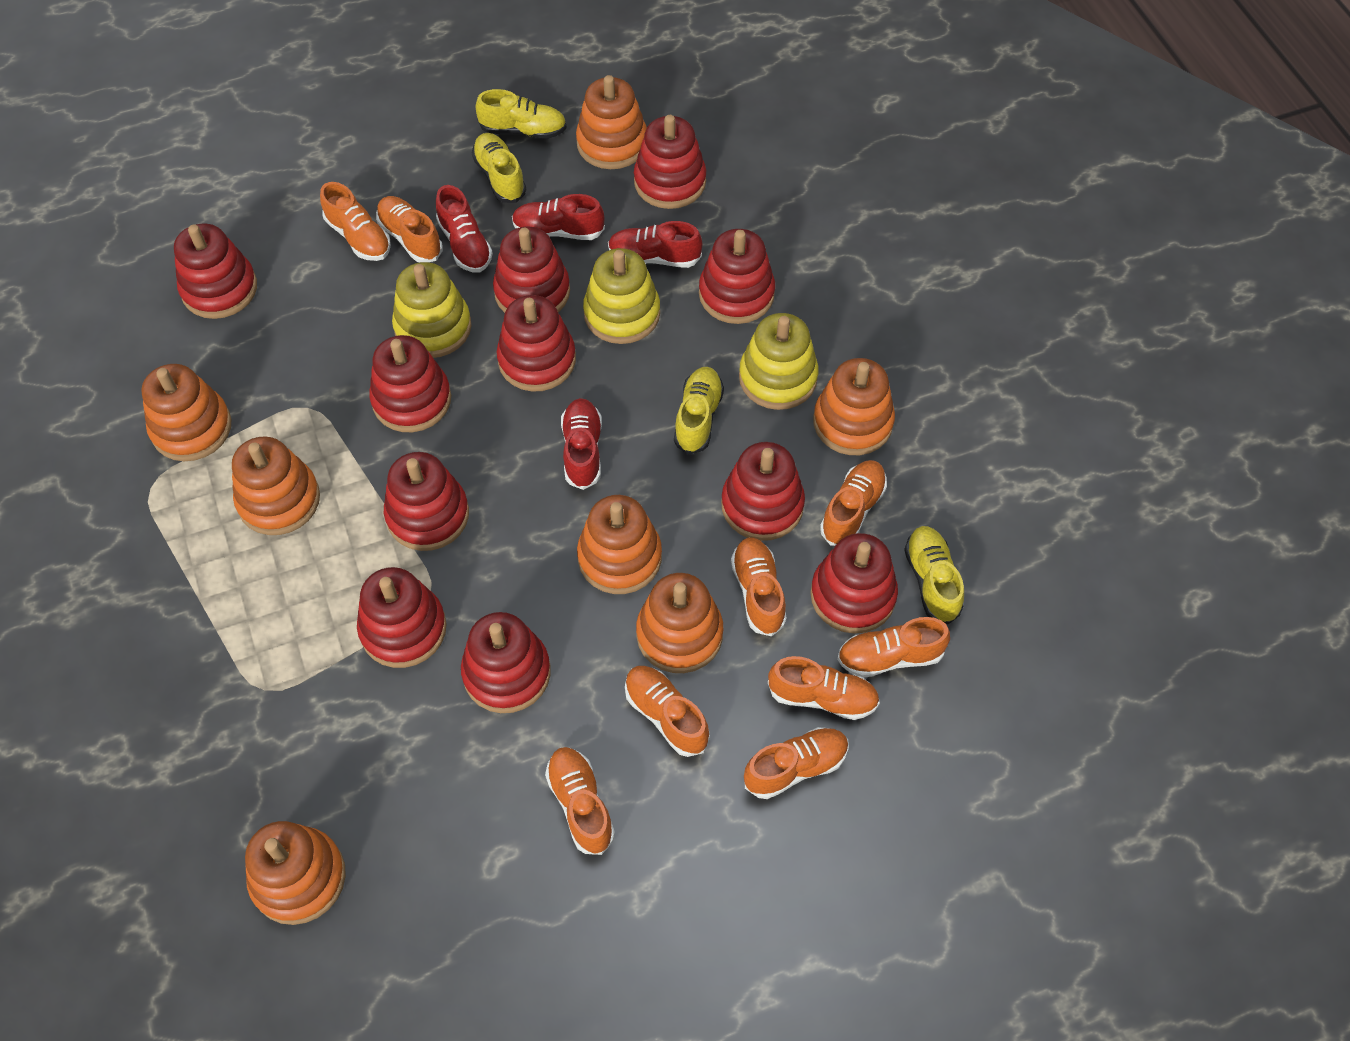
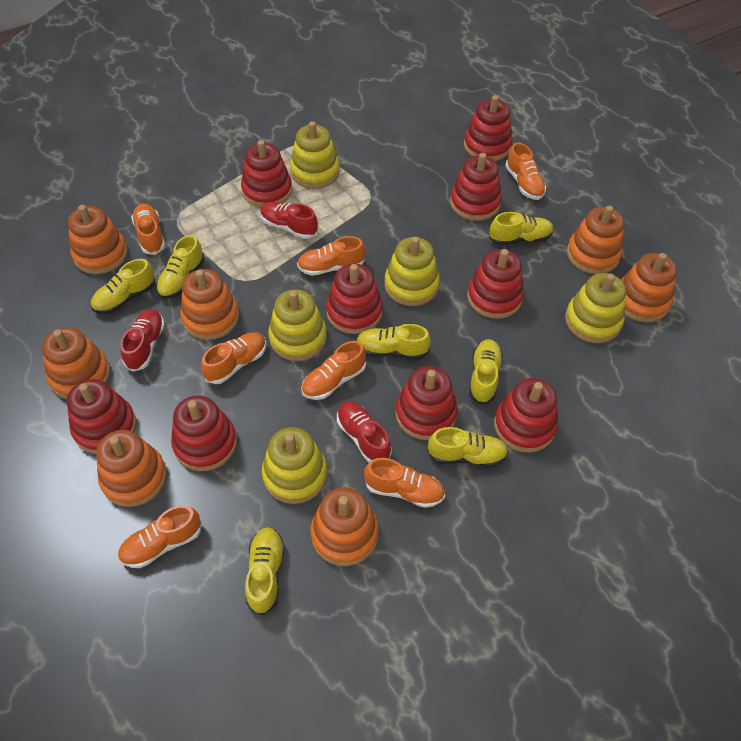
orange shoe: [320,182,391,261] [376,196,443,262] [545,747,615,855] [625,666,710,757] [731,537,787,636] [744,727,849,799] [768,656,880,720] [820,460,887,546] [837,617,950,678] = 9 -> [118,505,201,568] [131,204,165,255] [201,332,266,384] [297,236,365,276] [301,341,366,400] [364,458,445,508] [505,143,546,200] = 7
red shoe: [436,185,493,272] [512,194,605,240] [561,398,602,490] [608,221,702,268] = 4 -> [120,309,165,372] [260,202,318,239] [337,401,391,463] = 3
red stacking toy: [174,224,257,319] [357,567,447,668] [369,335,451,432] [384,452,469,551] [461,612,551,713] [493,227,570,313] [497,295,576,392] [634,115,706,209] [699,229,775,324] [721,442,805,541] [810,533,898,634] = 11 -> [67,379,136,454] [171,395,237,471] [241,140,292,208] [326,264,383,334] [395,366,458,440] [450,153,502,221] [464,95,513,161] [467,249,524,319] [494,378,558,453] = 9
yellow shoe: [472,133,526,203] [475,89,567,139] [674,367,724,455] [904,526,964,625] = 4 -> [91,259,156,314] [156,235,205,299] [245,527,285,615] [356,324,431,359] [427,427,508,467] [469,339,503,404] [489,212,554,245] = 7
yellow stacking toy: [392,262,471,358] [583,248,660,344] [739,313,818,410] = 3 -> [262,427,327,504] [268,289,327,361] [290,121,340,189] [385,237,440,306] [565,273,626,343] = 5

